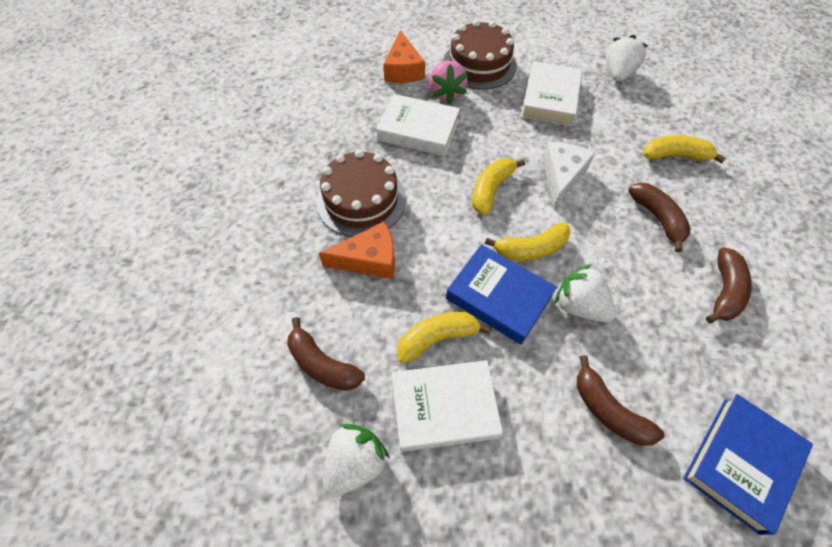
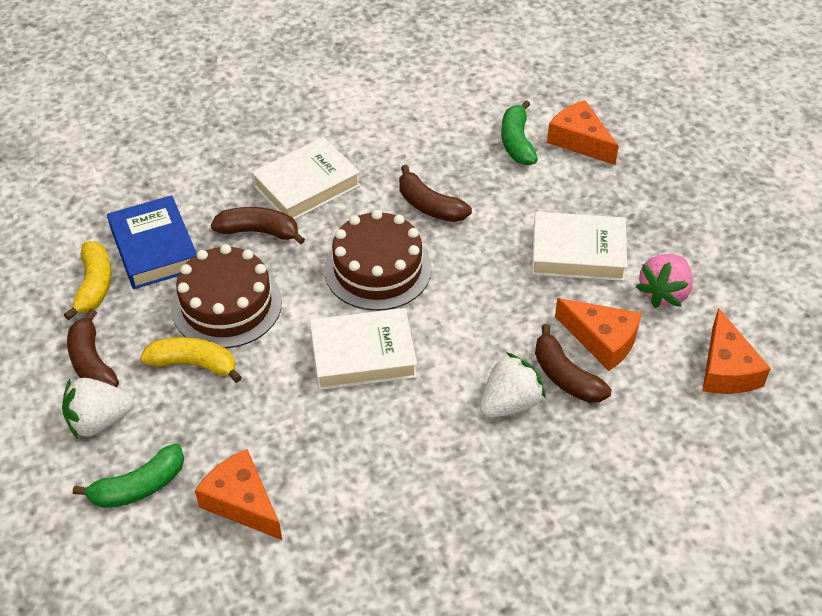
blue book: [446,244,557,345] [683,394,813,535] = 2 -> [107,195,197,289] = 1
green banana: none = 0 -> [73,444,184,508] [501,100,538,165] = 2
orange cheese: [319,222,395,279] [383,30,425,83] = 2 -> [195,449,282,540] [547,100,619,165] [555,298,642,371] [702,308,771,394] = 4
white cheese: [543,142,595,208] = 1 -> none = 0
white strawberry: [323,424,390,497] [555,264,616,322] [606,35,648,82] = 3 -> [62,378,134,439] [480,352,546,417] = 2
yellow banana: [397,312,491,364] [472,158,525,215] [485,223,571,261] [643,135,726,164] = 4 -> [64,241,112,320] [140,337,242,383] = 2

